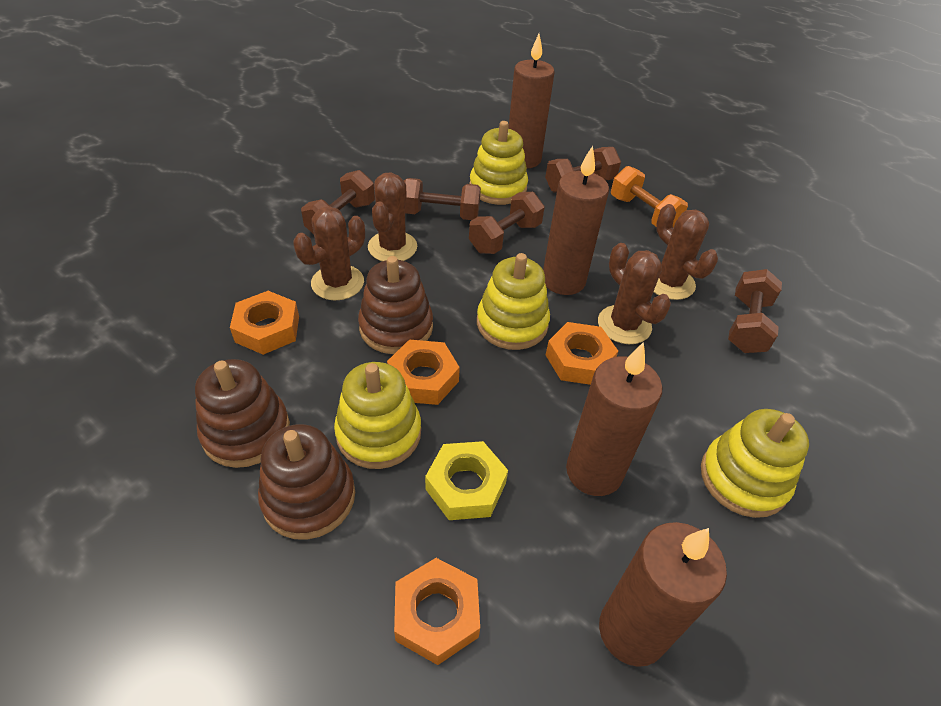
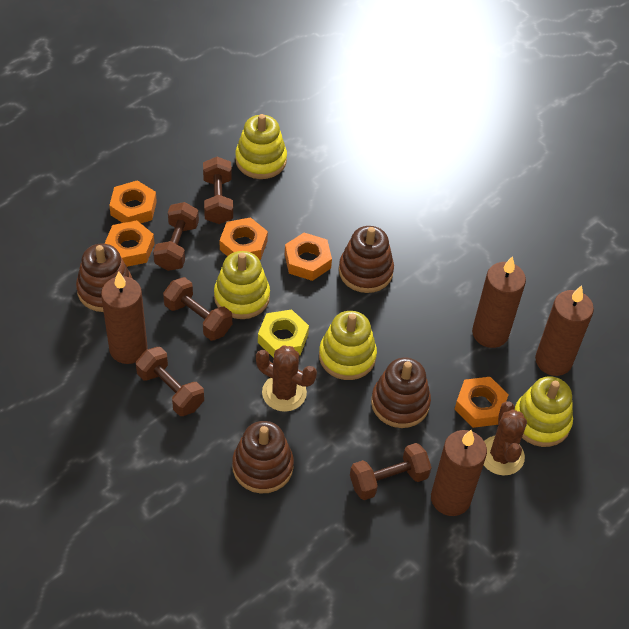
brown cactus: [294,206,365,300] [368,172,417,261] [598,243,671,344] [654,204,718,300] = 4 -> [256,346,317,412] [484,401,527,476] = 2
brown stacking toy: [195,359,290,468] [258,424,355,540] [358,256,433,354] = 3 -> [76,243,132,312] [232,421,294,493] [339,226,394,293] [371,358,431,428] = 4
orange dumbbell: [611,166,688,228] = 1 -> none = 0
orange nut: [230,291,299,355] [387,340,460,405] [394,558,480,665] [546,322,618,385] = 4 -> [104,220,155,267] [109,180,157,223] [220,217,268,260] [285,233,332,281] [454,377,509,428] = 5

